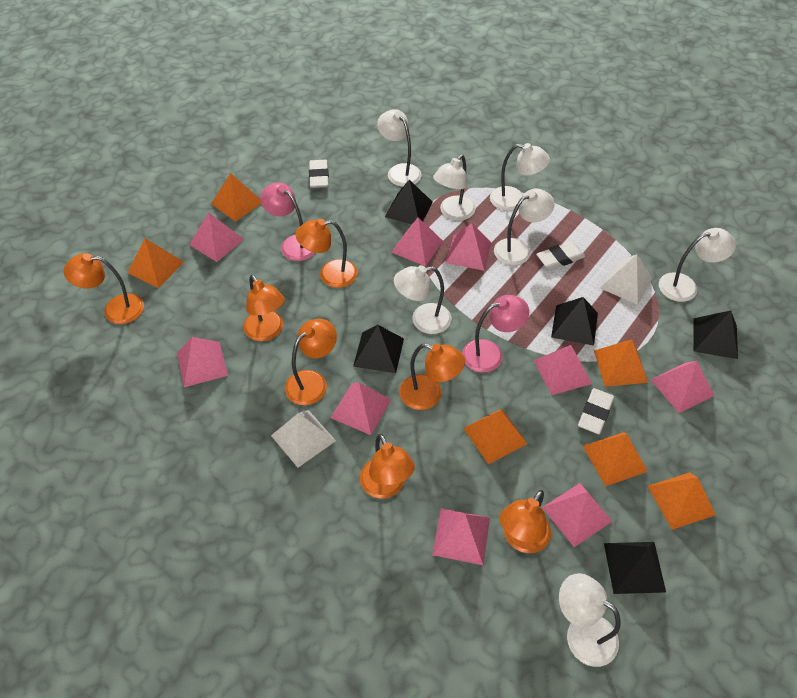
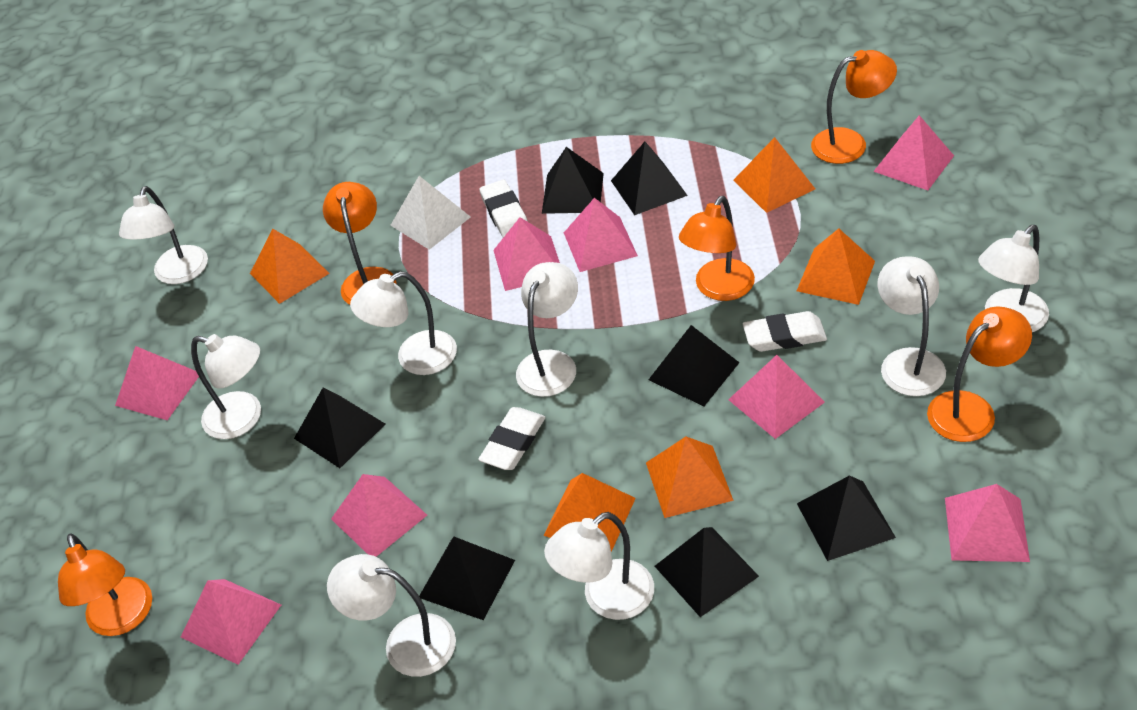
black pyramid: [353,325,404,373] [385,180,432,224] [551,297,598,346] [604,542,666,594] [694,311,738,359] = 5 -> [294,388,386,468] [419,537,515,620] [542,147,604,214] [611,142,688,215] [648,325,740,406] [655,527,759,617] [797,475,896,561] = 7
orange lamp: [64,253,144,324] [244,275,285,341] [285,319,337,405] [296,219,358,288] [360,434,415,498] [399,343,465,410] [500,490,551,553] = 7 -> [58,534,152,636] [323,182,396,305] [679,196,755,301] [811,50,897,164] [927,306,1032,442] = 5
orange pyramid: [128,239,184,288] [211,173,261,222] [463,409,528,464] [583,432,648,487] [594,339,648,387] [647,472,716,530] = 6 -> [250,229,330,304] [543,473,636,552] [646,437,734,518] [733,137,815,213] [797,228,875,305] = 5
pink lamp: [260,183,315,261] [462,295,529,373] = 2 -> none = 0
pink pyramid: [177,337,228,387] [189,213,244,262] [330,383,391,435] [391,217,443,266] [432,508,490,565] [445,223,492,271] [534,345,592,395] [542,483,613,547] [651,361,715,413] = 9 -> [115,346,199,420] [181,579,281,665] [331,474,427,557] [493,217,560,291] [564,198,638,272] [728,355,825,439] [873,115,954,191] [945,484,1030,562] = 8
white lamp: [377,109,421,187] [394,265,452,334] [433,155,475,221] [490,143,550,211] [494,189,554,265] [559,573,621,667] [659,228,736,302] = 7 -> [119,186,208,284] [191,334,261,439] [327,554,456,677] [350,271,457,375] [516,262,578,397] [544,512,654,620] [877,256,946,396] [978,225,1049,332] = 8
white pyramid: [271,410,336,468] [600,254,653,305] = 2 -> [390,176,471,250] = 1

